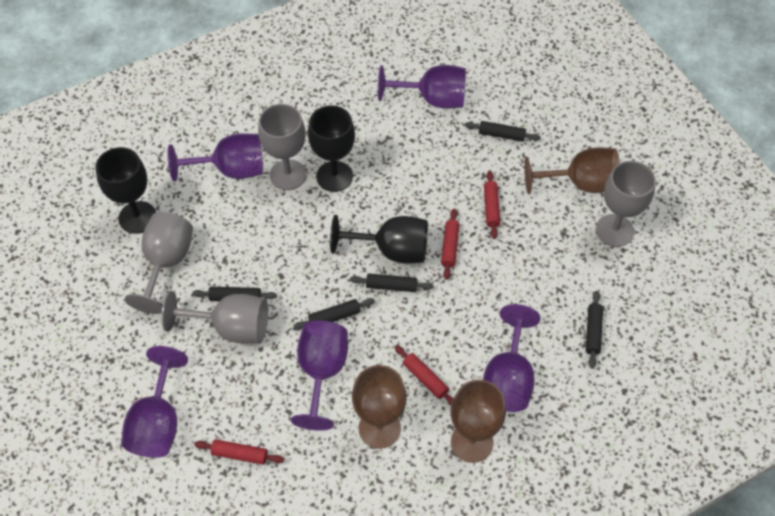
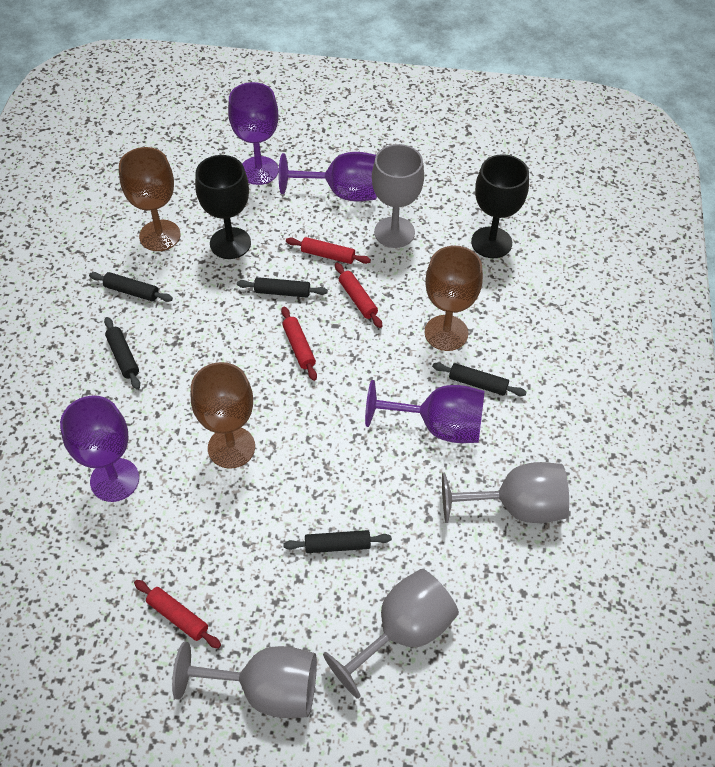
black goblet: [95,147,156,234] [308,105,355,192] [330,215,428,264] = 3 -> [195,155,251,259] [471,154,529,258] = 2
purple goblet: [121,346,188,458] [167,133,263,182] [291,320,348,431] [378,65,466,109] [483,304,540,412] = 5 -> [60,396,139,502] [228,82,279,185] [279,152,377,202] [365,380,485,443] = 4

